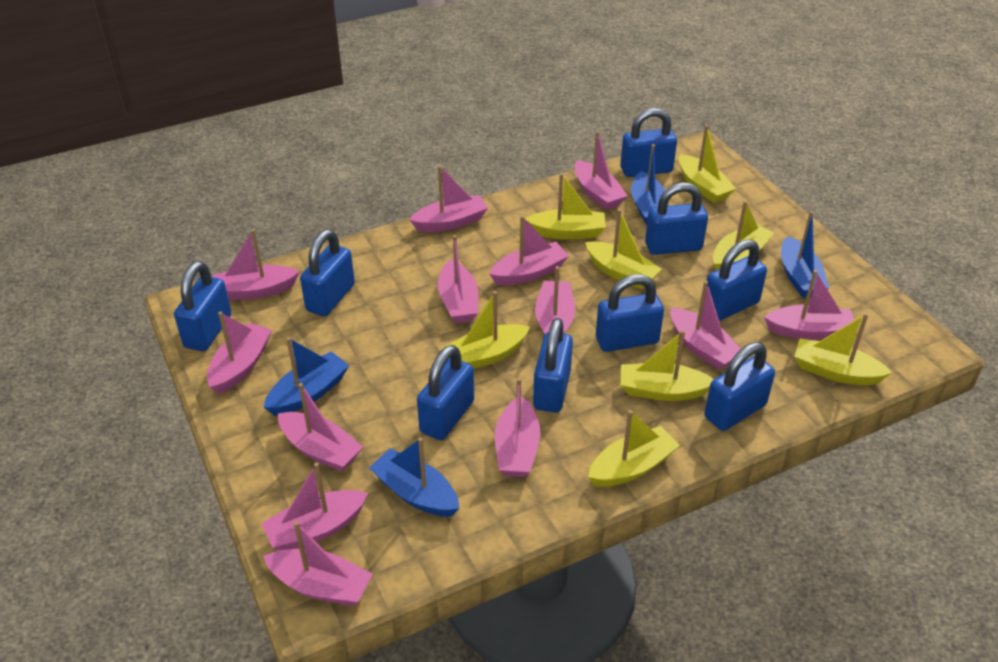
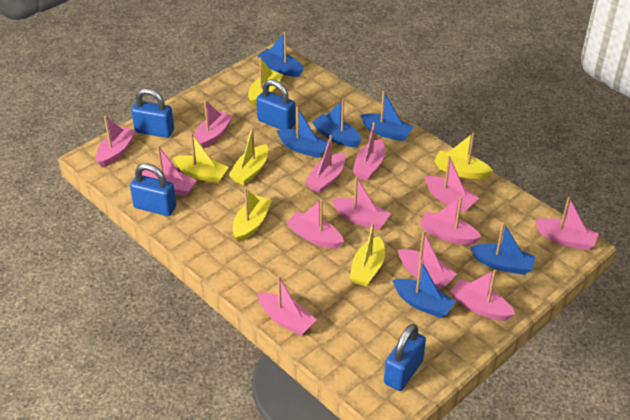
blue boat: [264,337,349,416] [369,437,459,517] [631,144,665,225] [781,211,829,298] = 4 -> [258,32,304,77] [277,106,328,158] [312,99,361,147] [360,91,414,142] [392,260,456,318] [470,222,536,275] = 6
blue padlock: [174,261,231,351] [300,229,355,316] [417,345,474,440] [533,318,573,413] [596,274,664,352] [620,108,677,177] [645,182,708,255] [705,342,775,431] [707,239,767,321] = 9 -> [130,163,176,216] [131,88,174,138] [257,79,296,129] [384,324,426,391] = 4
yellow boat: [442,291,530,369] [526,173,606,240] [585,209,662,289] [588,410,680,487] [621,330,714,401] [679,125,736,203] [713,201,774,270] [794,313,892,385] = 8 -> [173,133,229,183] [229,127,268,185] [233,188,272,242] [248,57,284,106] [349,223,385,286] [434,133,493,179] = 6

